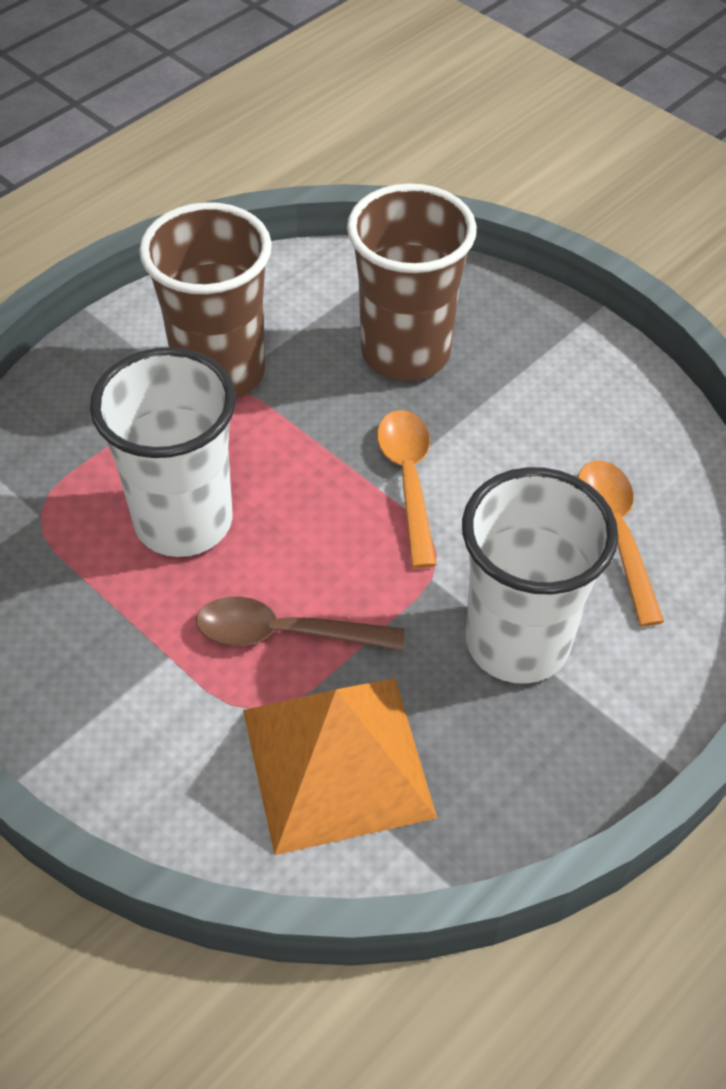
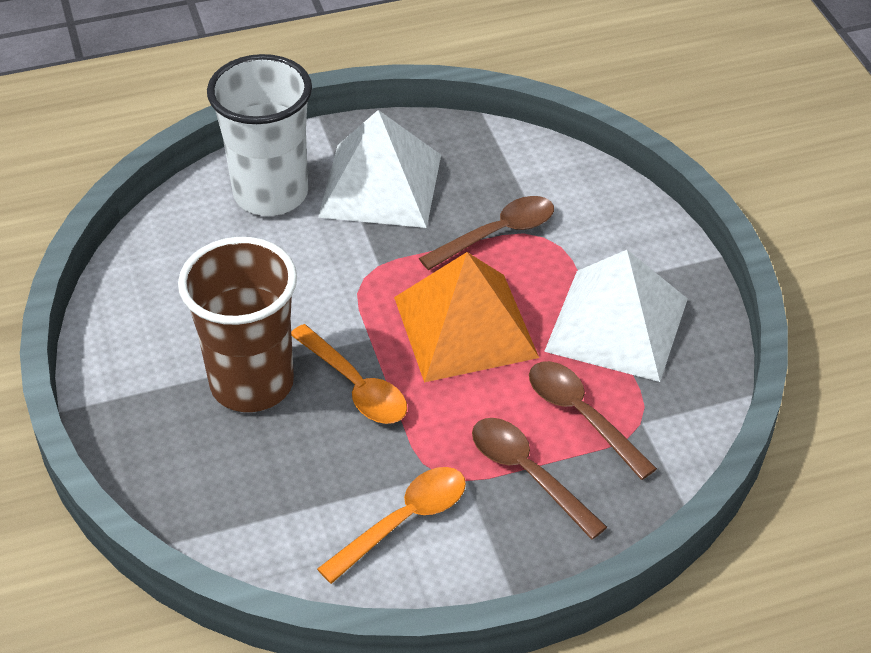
brown cup: [139,202,272,398] [347,183,477,381] = 2 -> [178,237,297,412] = 1
brown spoon: [196,597,405,651] = 1 -> [419,196,554,270] [472,418,607,540] [529,361,657,480] = 3
white cup: [90,347,236,557] [462,467,618,684] = 2 -> [207,54,312,216] = 1
white pyramid: none = 0 -> [318,110,441,228] [544,250,688,382] = 2

